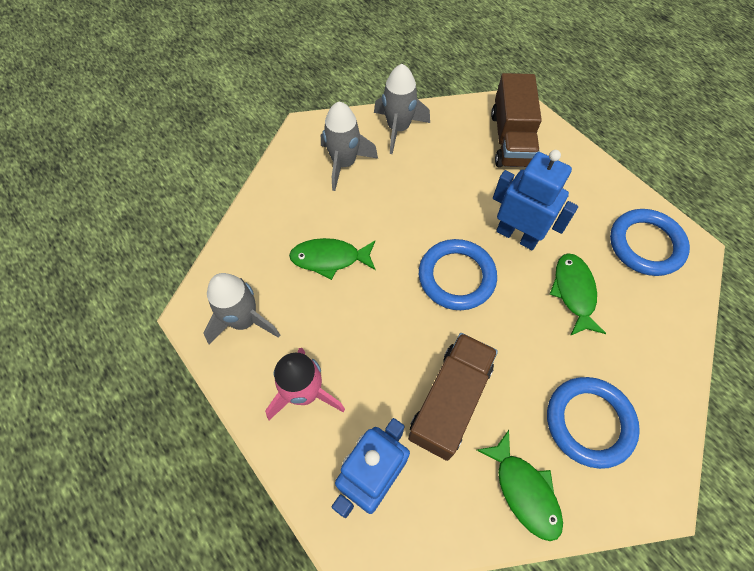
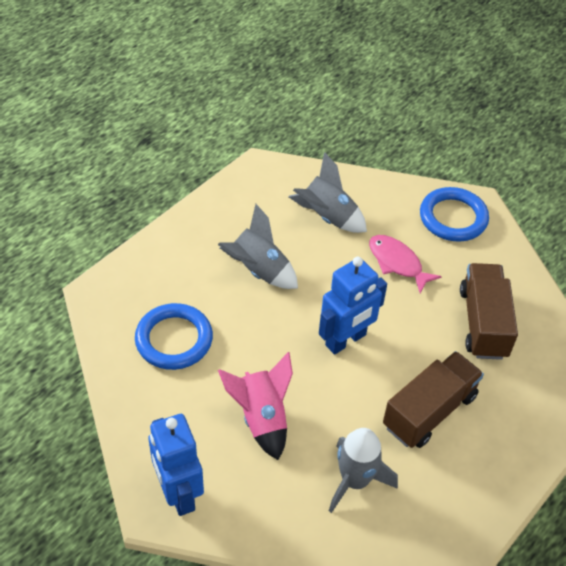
blue ring: [419,239,497,310] [547,377,640,469] [610,209,690,276] = 3 -> [135,303,213,370] [420,187,489,242] = 2
green fish: [289,238,376,280] [477,430,563,541] [550,253,606,336] = 3 -> none = 0
pink fish: none = 0 -> [369,235,442,293] = 1

